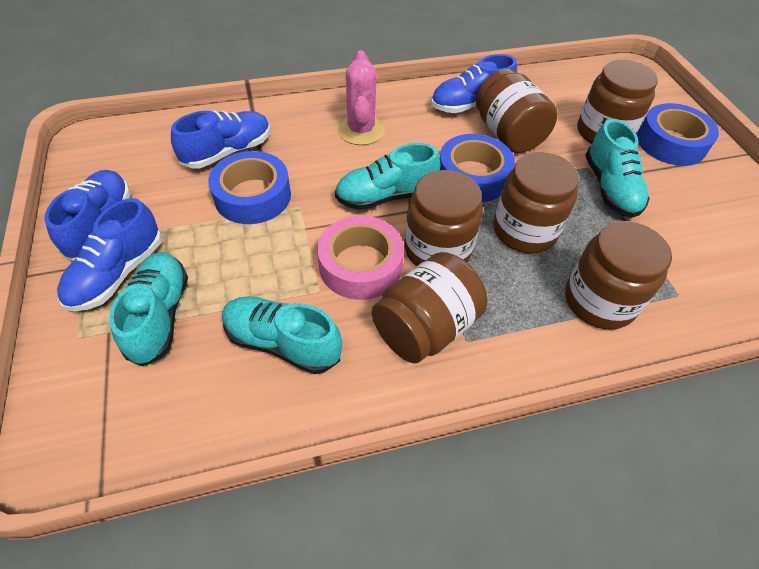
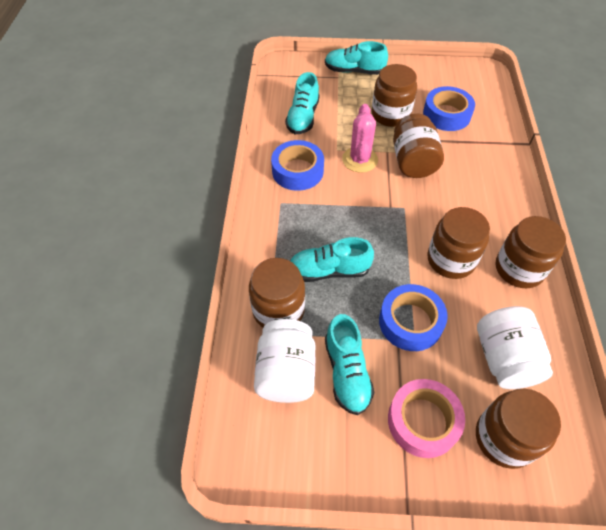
blue shoe: [44,170,131,261] [57,198,162,311] [171,110,271,169] [431,54,517,113] = 4 -> none = 0
white jar: none = 0 -> [254,319,316,403] [477,306,553,389] = 2

